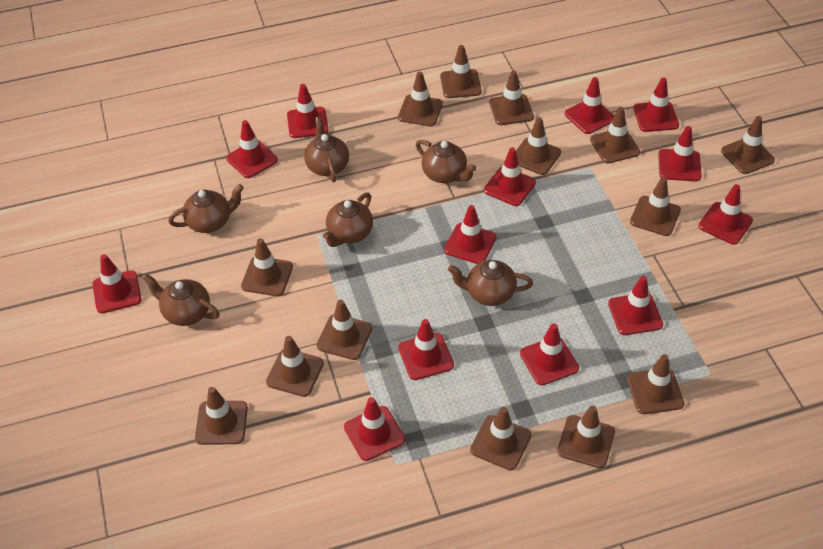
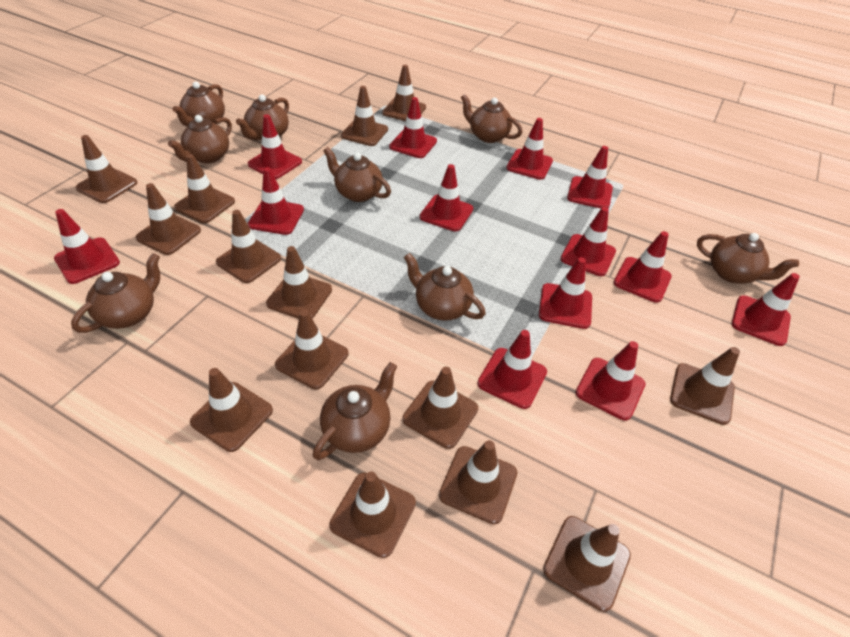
brown teapot: [143,274,220,326] [168,184,244,233] [304,117,349,182] [323,192,373,247] [416,140,477,183] [448,260,533,306] = 6 -> [71,253,160,333] [168,115,232,163] [173,82,225,126] [236,95,289,141] [313,362,397,460] [323,147,391,202] [404,253,486,321] [461,94,522,143] [697,233,799,284] = 9

